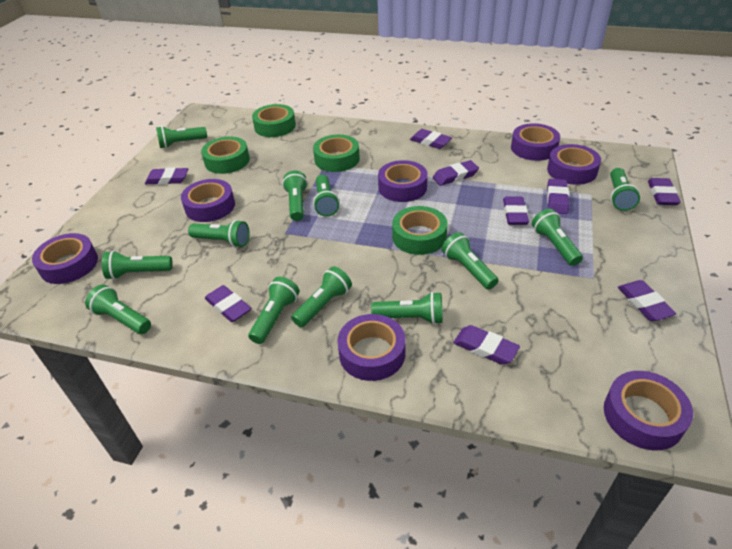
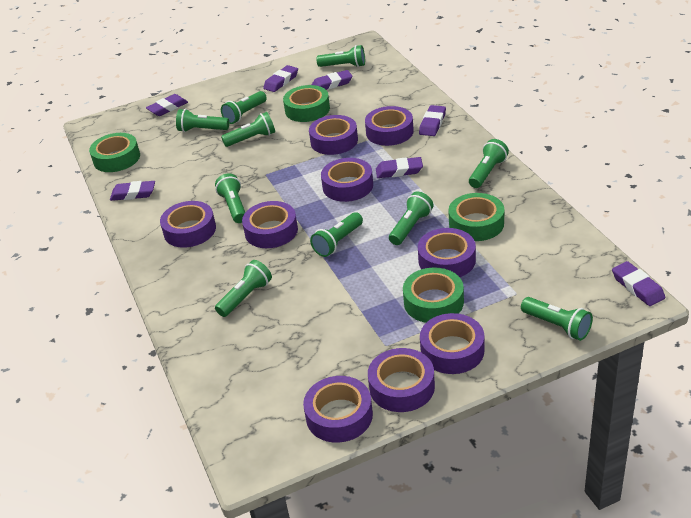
green flashlight: [85,285,151,334] [102,250,173,280] [156,126,207,148] [188,220,249,248] [248,277,300,344] [282,171,308,221] [291,266,352,327] [313,175,339,217] [371,292,443,324] [442,232,499,289] [532,209,583,266] [610,168,640,211] = 12 -> [176,109,229,132] [215,173,245,223] [215,260,272,317] [221,91,267,124] [221,112,275,147] [310,212,363,257] [316,45,365,67] [389,192,434,245] [469,139,509,188] [521,297,593,341] = 10
purple eraser: [145,167,189,185] [205,285,252,322] [410,129,452,149] [433,160,479,186] [453,325,520,365] [503,197,529,225] [547,179,569,214] [618,280,676,321] [648,178,681,205] = 9 -> [110,181,155,201] [146,94,188,116] [263,65,298,92] [312,70,353,90] [376,157,423,178] [419,105,446,136] [612,261,665,306] = 7
purple tape: [32,233,98,284] [181,179,235,222] [337,314,405,381] [378,160,428,202] [511,123,560,161] [547,144,601,185] [604,371,693,450] = 7 -> [160,201,216,248] [242,201,298,248] [303,376,373,442] [309,115,358,155] [321,158,373,202] [365,106,414,146] [368,348,435,412] [418,228,476,277] [420,313,485,374] = 9

